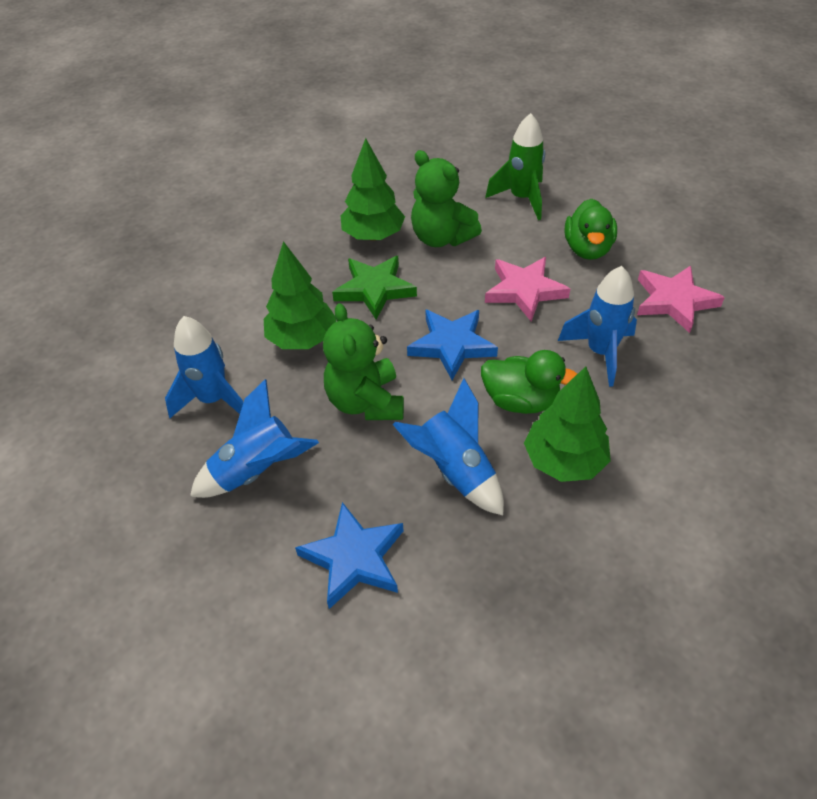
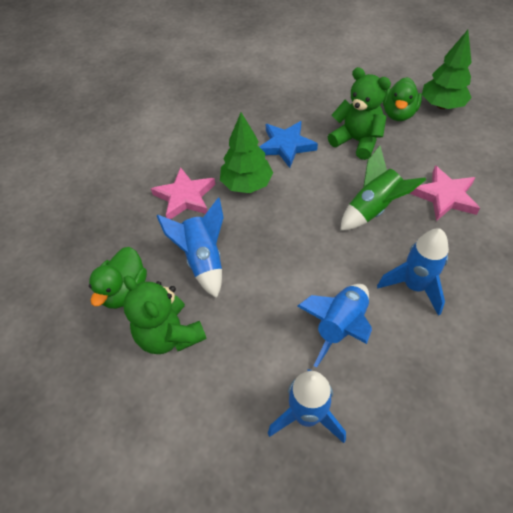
blue star: [295,502,403,609] [407,310,498,380] = 2 -> [259,121,318,168] = 1
green star: [332,256,417,320] = 1 -> none = 0
green tree: [264,241,336,349] [341,138,405,241] [524,366,611,482] = 3 -> [220,112,273,193] [422,30,472,109] = 2

